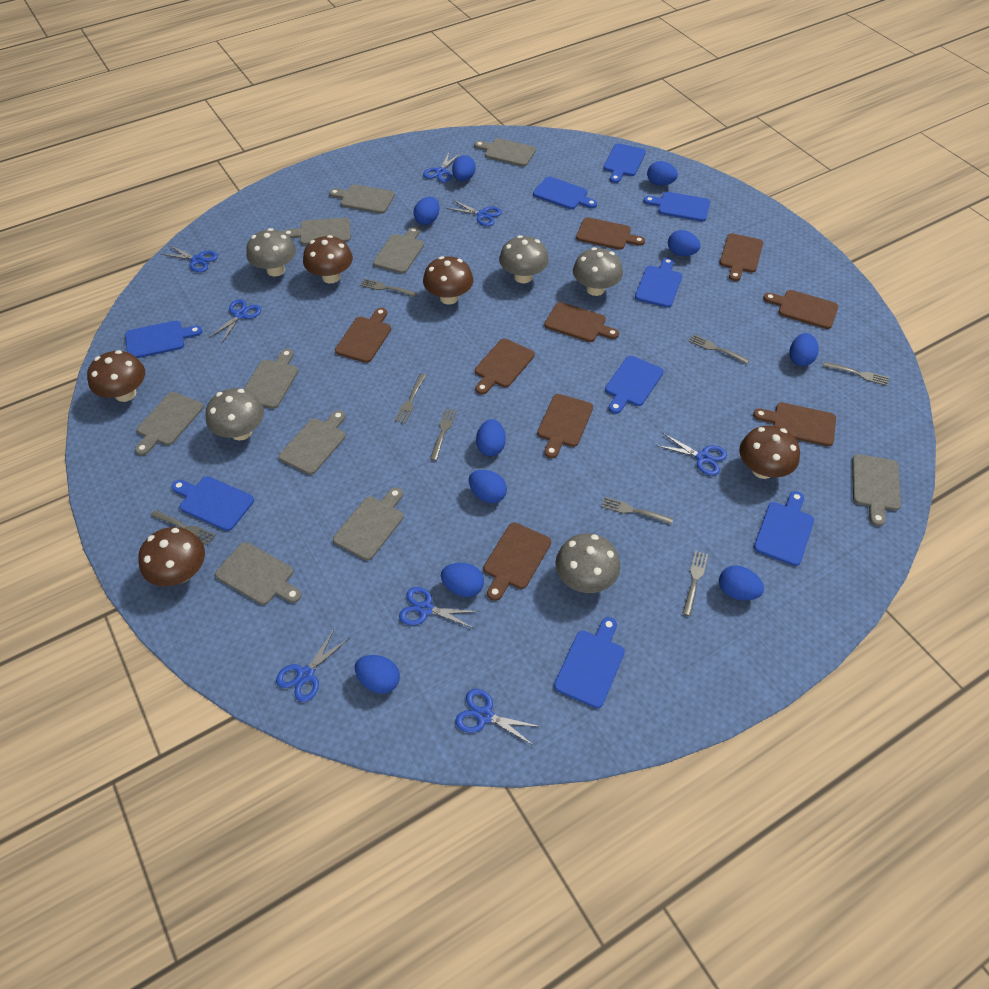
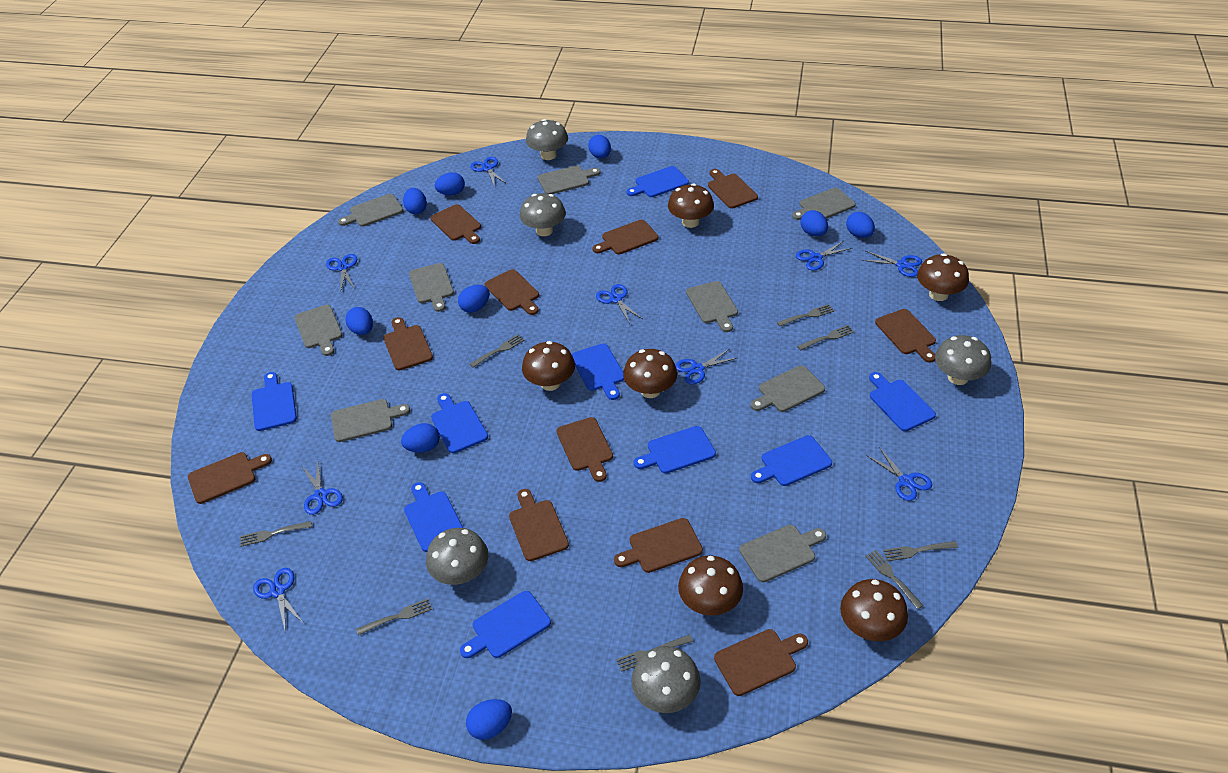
blue egg: [355,655,400,694] [414,197,440,225] [441,563,484,597] [452,155,476,181] [469,470,507,503] [476,419,506,456] [647,161,678,186] [668,230,700,256] [719,565,764,600] [790,333,819,366] = 10 -> [345,307,373,335] [401,423,440,453] [403,188,427,215] [435,172,465,196] [458,285,490,313] [466,699,512,740] [588,135,611,159] [800,210,828,236] [846,212,875,238] = 9
blue scissors: [161,245,218,272] [209,299,261,343] [276,628,350,702] [399,587,479,628] [423,152,461,183] [446,200,502,226] [455,689,542,746] [656,433,727,476] = 8 -> [253,568,304,630] [301,461,343,515] [326,254,357,293] [470,157,507,186] [596,284,643,324] [675,349,737,384] [796,241,852,271] [862,251,922,277] [866,447,932,501] = 9
brown cutting board: [335,308,391,363] [475,339,535,394] [484,523,551,601] [537,394,593,458] [544,302,619,342] [576,217,645,250] [720,233,763,281] [753,402,836,446] [763,290,839,329] = 9 -> [188,452,272,504] [383,317,433,370] [430,204,481,244] [484,269,539,315] [509,489,569,561] [556,417,613,482] [592,220,659,254] [614,518,703,573] [708,169,758,209] [714,629,808,696] [875,309,936,363] = 11
brown mushroom: [87,350,145,402] [138,527,205,586] [303,235,353,284] [423,256,473,304] [739,426,800,479] = 5 -> [522,341,575,391] [623,349,677,398] [668,184,714,228] [678,555,743,616] [840,579,908,641] [917,253,969,301] = 6
grey cutting board: [135,392,204,456] [215,542,302,605] [244,349,298,409] [279,410,346,475] [283,218,350,245] [329,184,395,214] [333,487,403,560] [373,226,424,274] [474,138,536,167] [852,454,901,526] = 10 -> [294,305,342,356] [331,399,410,442] [338,194,403,227] [409,263,454,312] [538,165,601,194] [686,281,738,332] [739,525,826,582] [751,365,825,412] [792,188,856,220] = 9

